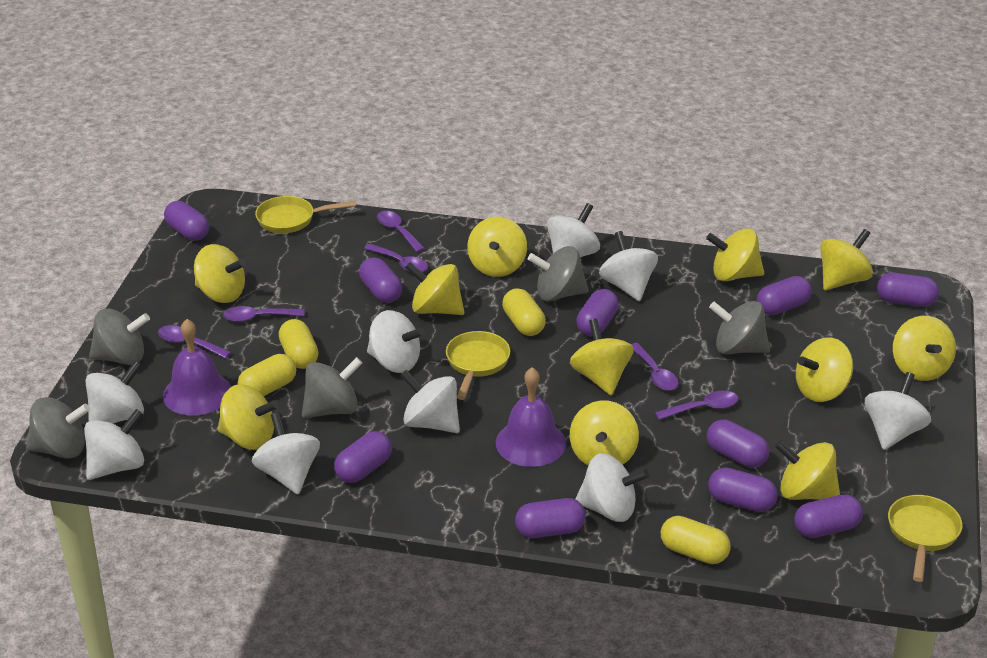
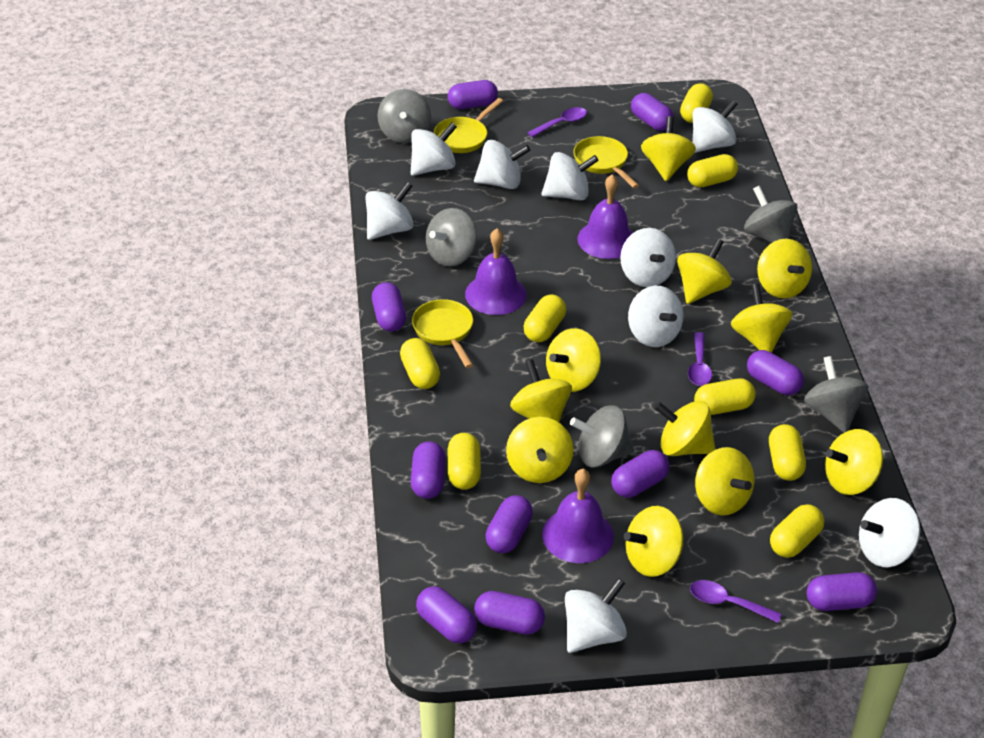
purple bell: [163,319,231,416] [496,367,566,467] = 2 -> [465,228,527,315] [542,469,614,563] [577,174,633,259] = 3
purple spoon: [158,325,231,359] [223,306,305,322] [364,244,428,272] [377,211,425,252] [631,343,678,391] [655,391,739,420] = 6 -> [527,107,587,137] [688,332,712,386] [690,580,781,623] = 3
yellow capsule: [238,354,296,396] [279,319,318,369] [502,288,546,336] [661,516,731,564] = 4 -> [400,338,440,389] [448,433,481,490] [524,294,566,342] [680,83,713,123] [687,154,738,188] [694,378,756,415] [769,424,806,481] [770,504,824,558] = 8

